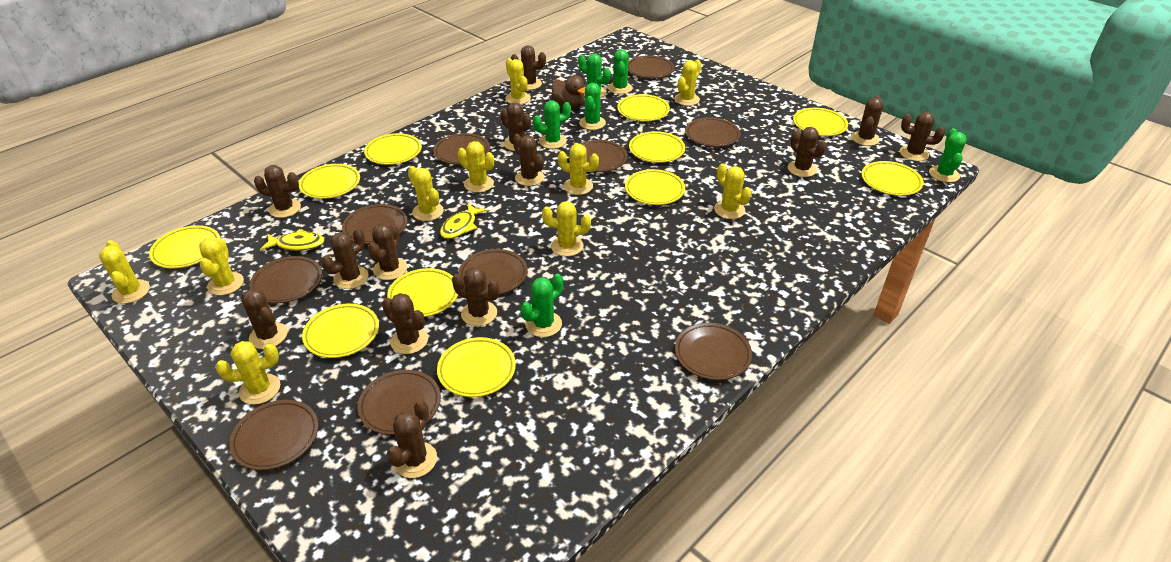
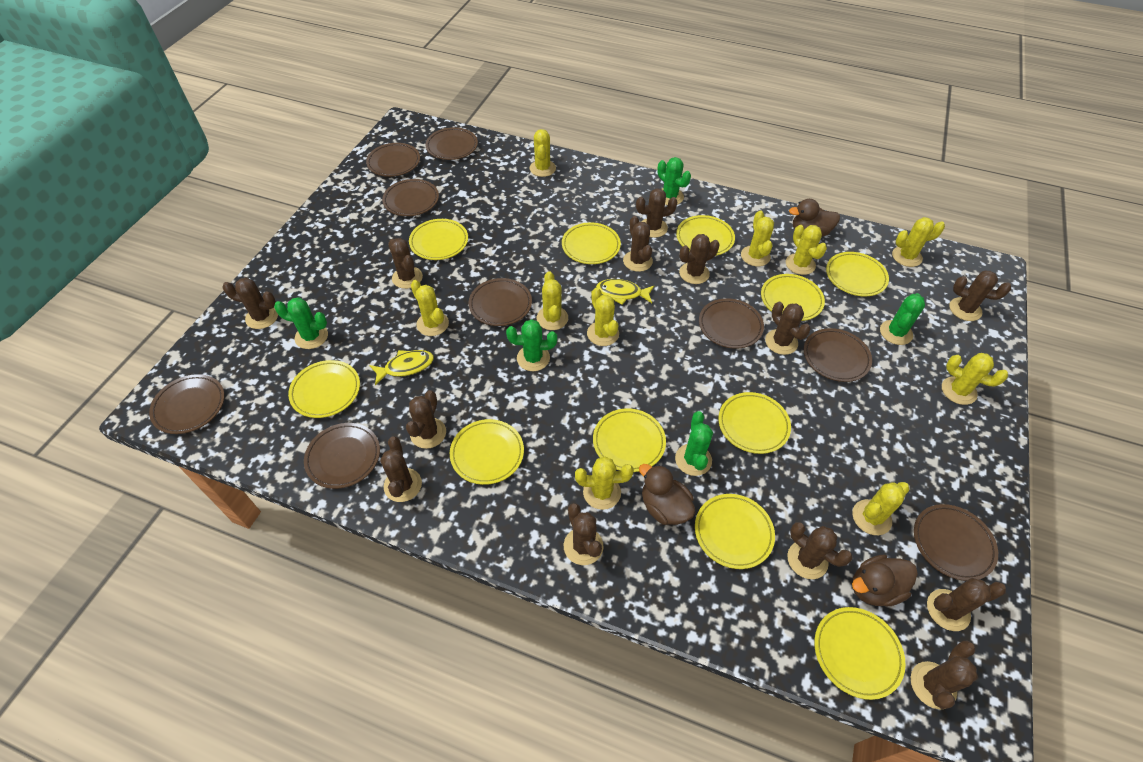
brown duck: [551,75,585,109] = 1 -> [639,464,696,525] [789,199,840,237] [852,554,918,607] = 3
brown plate: [229,400,318,470] [250,256,322,303] [342,204,407,244] [357,370,441,435] [433,133,490,165] [458,249,527,294] [580,140,627,172] [628,55,674,79] [675,323,752,380] [685,117,740,147] = 10 -> [149,374,225,434] [304,423,380,489] [366,143,420,177] [382,179,439,216] [426,127,478,160] [468,278,532,326] [699,298,764,349] [804,328,872,382] [914,504,998,581] = 9
green cactus: [521,274,563,337] [533,100,571,149] [578,53,611,97] [579,83,606,130] [608,49,633,94] [929,128,967,182] = 6 -> [274,297,328,349] [506,319,557,371] [657,157,691,205] [675,411,713,476] [880,293,925,345] = 5

